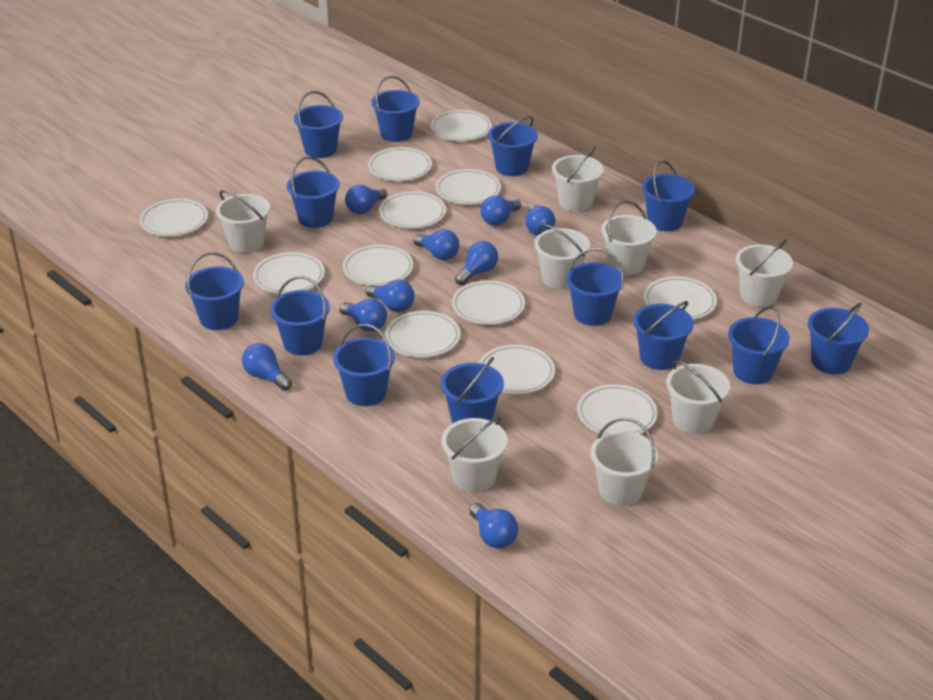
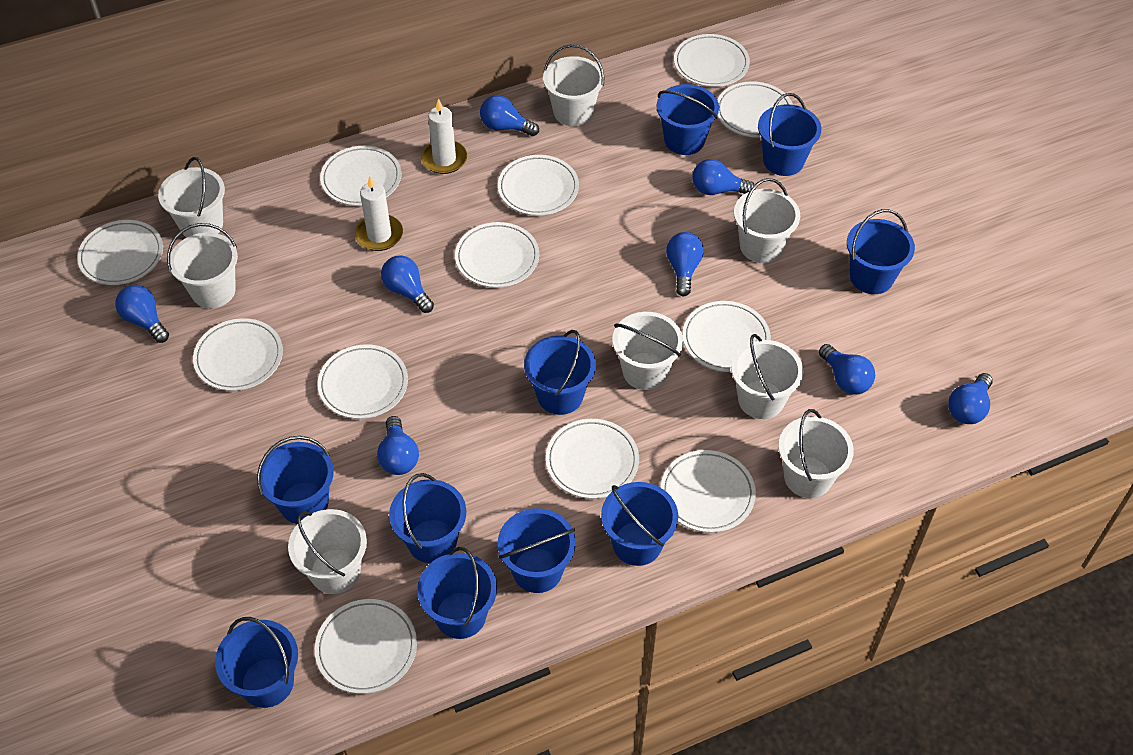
blue bucket: [185,252,244,330] [270,276,330,355] [287,157,339,228] [294,91,343,158] [333,324,395,406] [371,76,420,142] [441,357,504,424] [488,116,538,176] [566,248,624,326] [633,301,693,370] [642,160,695,231] [728,306,790,384] [808,303,869,374] = 13 -> [215,617,298,708] [257,436,334,524] [389,473,467,563] [417,547,497,639] [498,508,576,593] [524,330,596,415] [601,482,678,566] [657,84,719,155] [758,93,821,176] [847,209,915,294] = 10
blue light bulb: [242,343,292,391] [339,299,387,332] [345,185,387,214] [366,280,415,312] [413,229,459,260] [455,241,498,285] [469,503,518,548] [481,196,521,226] [525,205,556,236] = 9 -> [115,285,169,343] [377,416,419,475] [381,255,434,313] [480,95,539,136] [666,232,704,296] [692,159,754,195] [819,344,875,395] [948,373,993,424] = 8
white candle: none = 0 -> [355,176,403,251] [421,98,467,174] = 2

